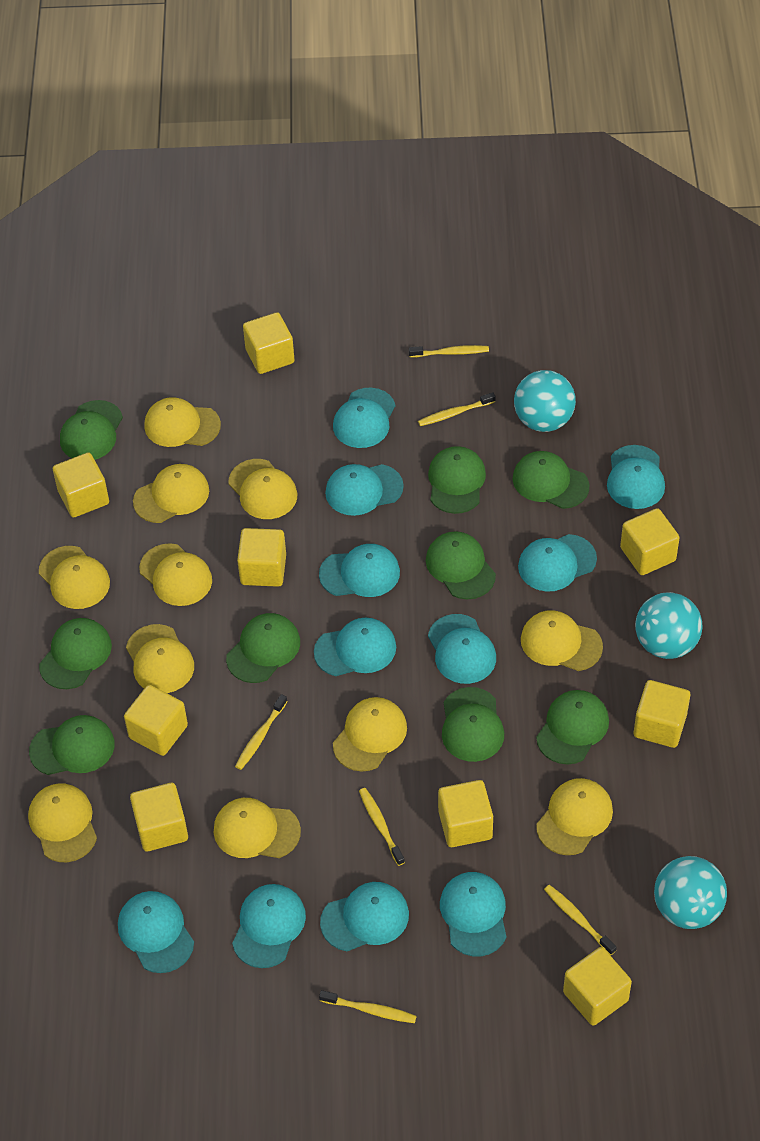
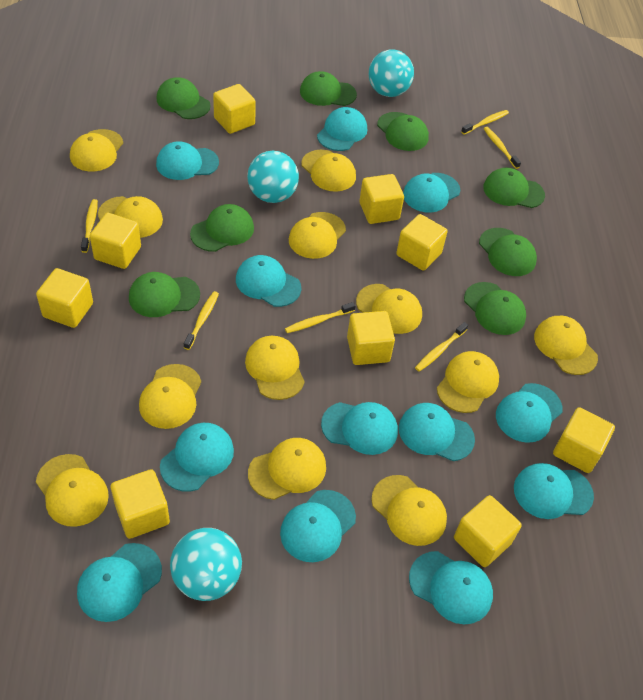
green cap: [29,715,115,775] [39,618,112,689] [60,400,123,460] [226,613,300,683] [426,531,496,599] [428,446,486,514] [442,687,504,762] [513,451,589,509] [536,690,609,764] = 9 -> [129,272,200,317] [156,77,211,119] [190,204,254,252] [300,71,357,106] [377,112,429,151] [464,282,526,335] [479,228,537,276] [483,168,545,208] = 8
turquoise cap: [118,891,194,973] [232,884,306,968] [314,618,396,676] [319,544,400,597] [320,882,409,951] [325,464,404,516] [333,388,395,448] [428,614,496,684] [440,872,507,956] [518,534,597,592] [607,445,665,509] = 11 -> [77,543,162,622] [156,141,219,180] [160,423,234,492] [236,255,301,307] [280,490,356,562] [317,107,367,151] [321,402,398,455] [399,403,475,461] [403,173,460,213] [409,551,493,624] [496,383,562,443] [514,463,594,519] = 12
yellow cap: [28,783,97,862] [39,546,110,609] [126,624,194,693] [133,464,209,523] [139,543,212,606] [144,397,221,447] [213,798,301,858] [228,459,298,519] [333,697,407,771] [521,610,603,671] [536,778,613,855] = 11 -> [36,454,109,527] [70,129,123,171] [98,196,163,238] [139,364,201,429] [245,336,305,400] [248,438,326,500] [289,212,346,259] [301,150,356,192] [356,284,422,334] [371,475,447,546] [437,351,499,413] [534,316,598,375] = 12

